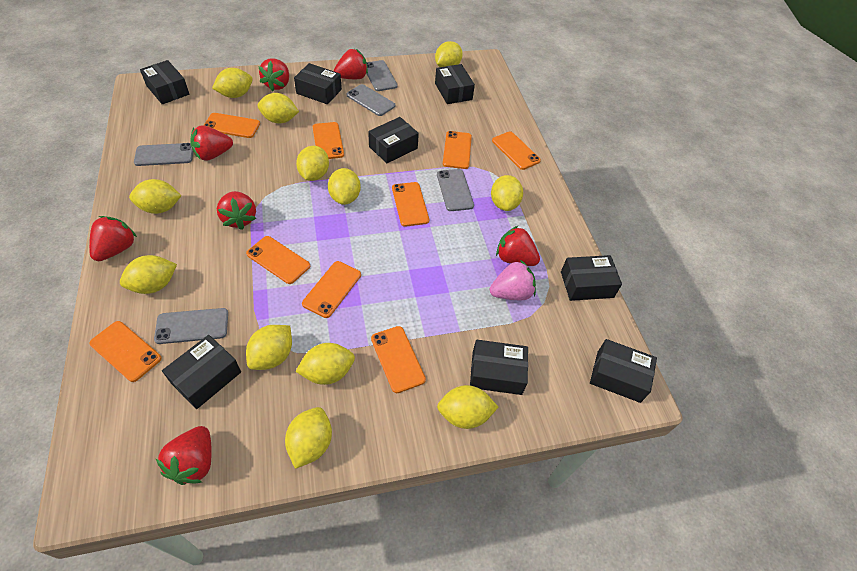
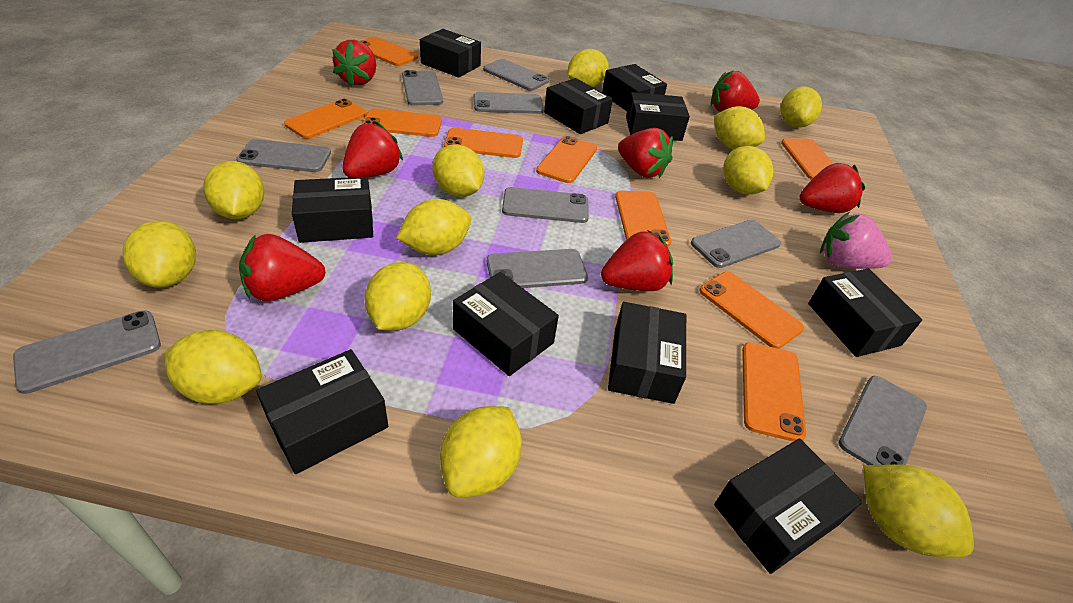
black box: [140,60,189,104] [162,335,241,409] [294,63,342,104] [368,117,419,163] [435,64,475,104] [470,340,528,395] [561,255,622,301] [590,339,657,403] = 8 -> [256,349,388,474] [292,177,373,243] [420,29,481,78] [453,272,559,376] [544,78,613,134] [602,64,667,111] [608,302,686,404] [626,92,690,141] [714,438,862,574] [808,269,922,357] = 10
grey phone: [134,143,193,166] [154,308,228,344] [346,84,395,116] [366,60,398,91] [437,169,474,211] = 5 -> [13,311,161,394] [236,139,331,172] [402,70,443,106] [474,92,544,114] [483,59,549,91] [487,249,588,288] [502,187,589,223] [691,220,781,268] [839,376,927,465] = 9

